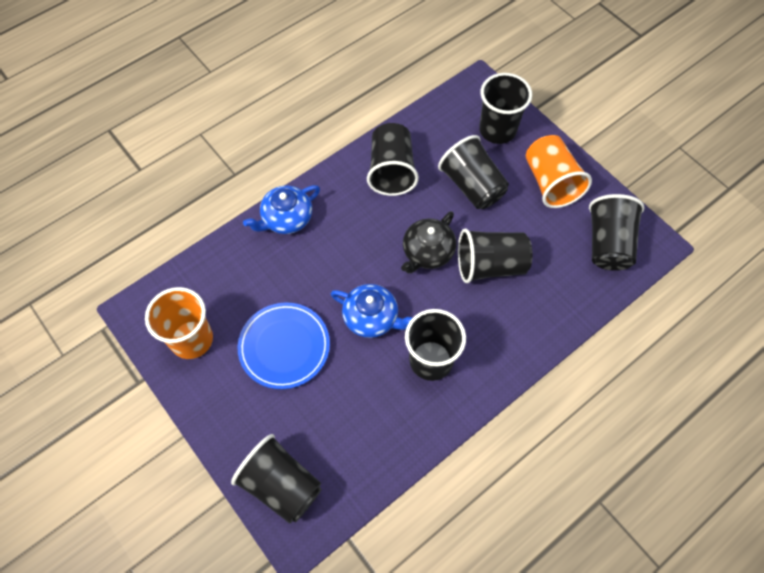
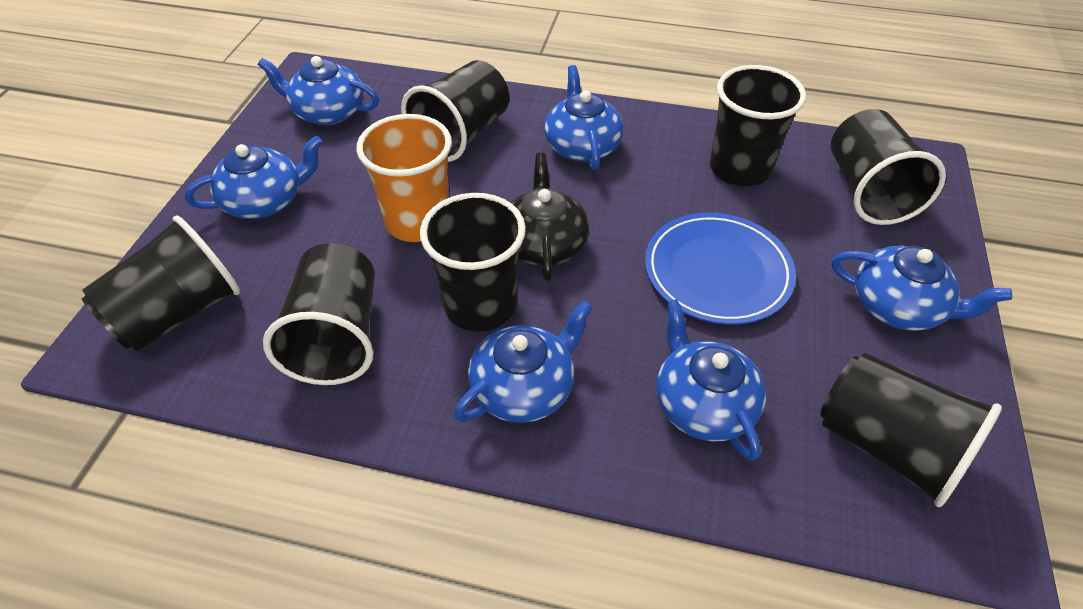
blue teapot: [243,185,320,234] [331,284,412,338] = 2 -> [185,136,323,219] [258,56,379,125] [454,300,593,423] [544,65,624,170] [656,299,766,461] [832,245,1012,331] = 6
orange cup: [145,287,213,359] [526,135,592,208] = 2 -> [356,114,452,242] = 1

